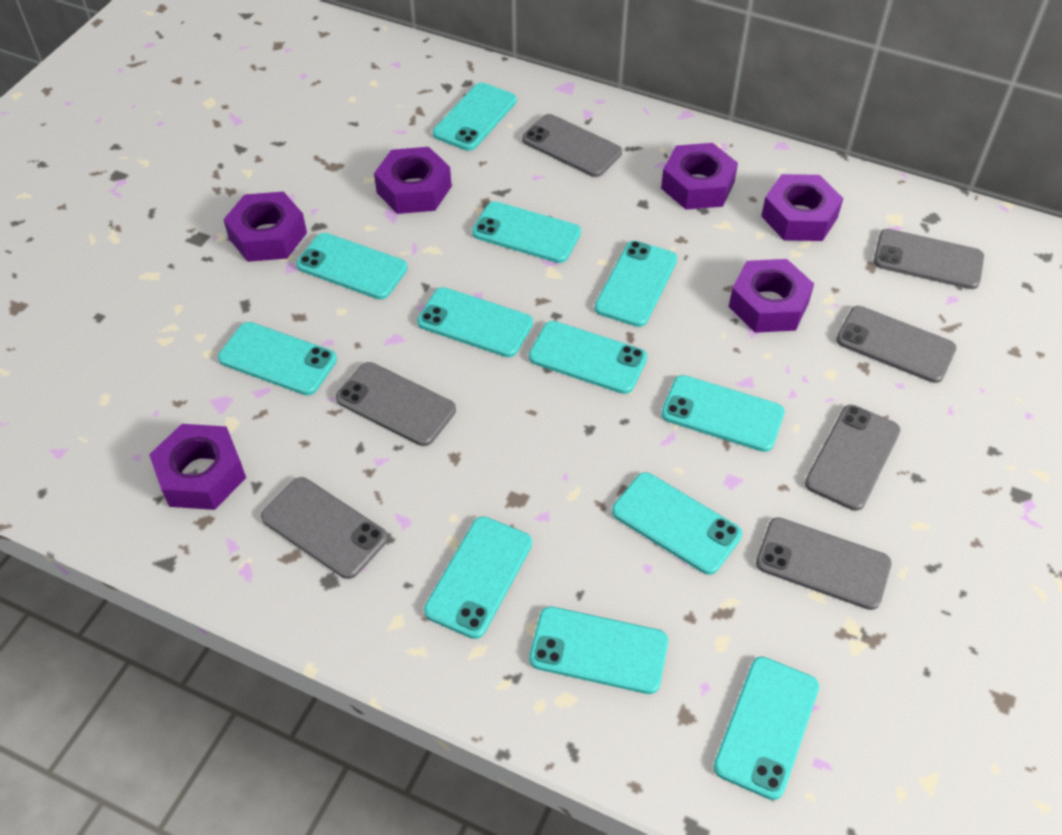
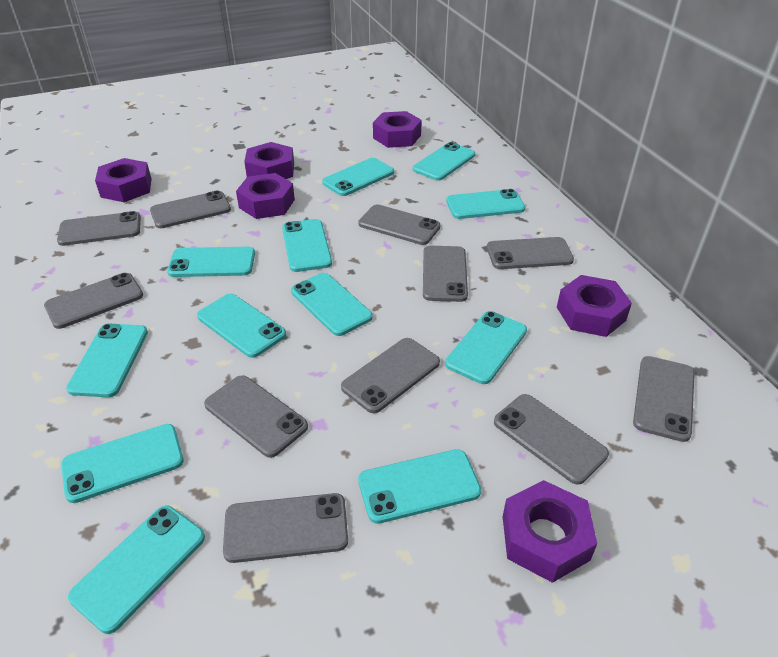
grey phone: [261,477,388,579] [336,362,456,446] [522,114,622,177] [756,517,891,610] [805,405,901,511] [836,306,957,383] [874,229,984,289] = 7 -> [44,273,143,329] [57,211,141,246] [150,190,231,228] [204,375,308,458] [223,493,348,563] [341,338,440,413] [358,204,440,245] [423,246,468,302] [487,237,574,269] [494,394,609,485] [633,356,695,442] = 11

